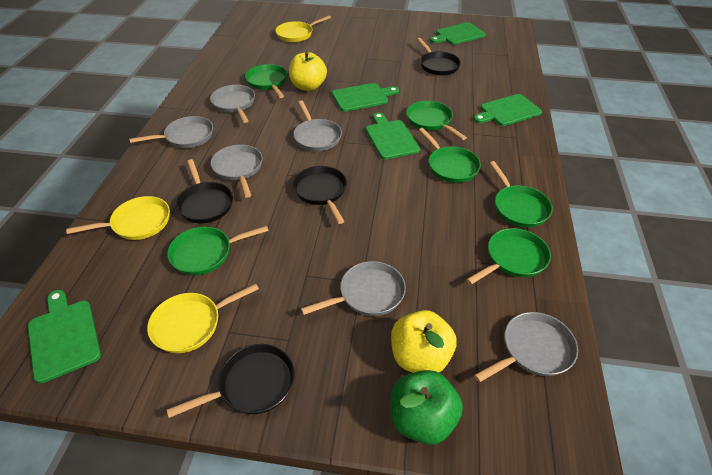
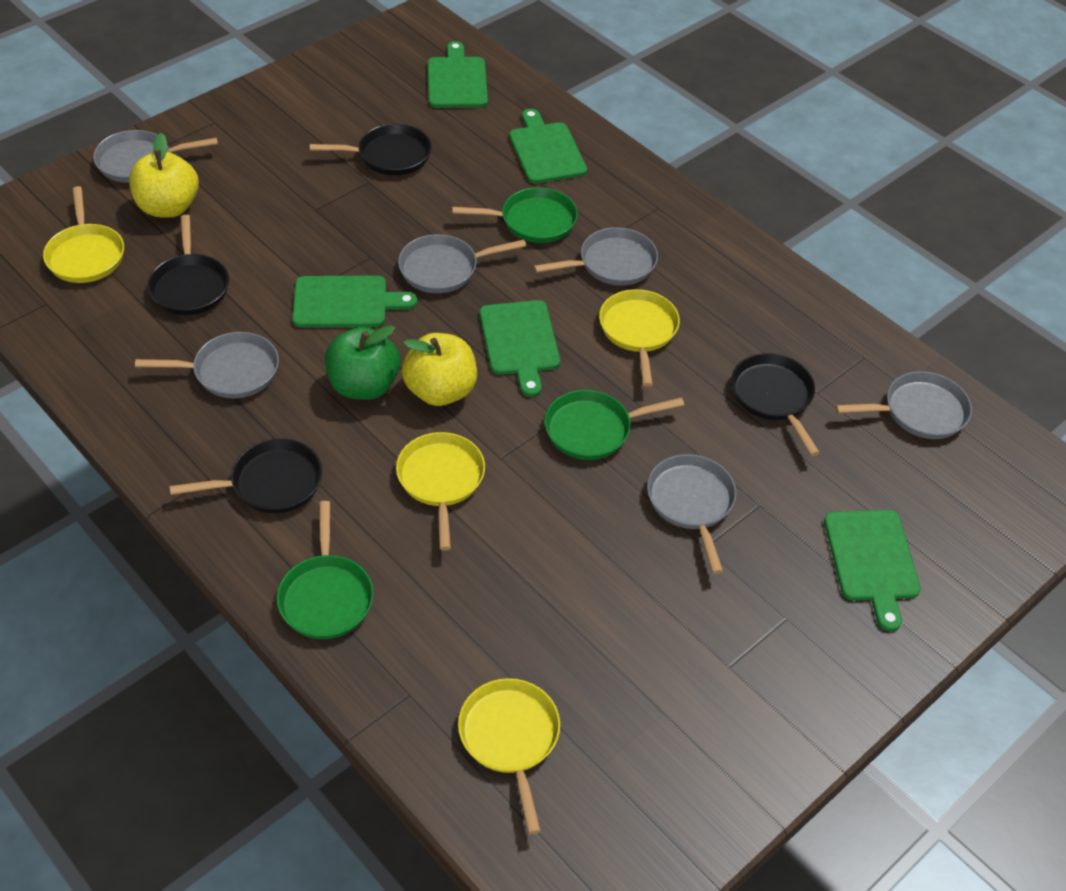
green pan: [167,226,269,275] [245,64,287,98] [406,101,467,140] [419,128,481,183] [466,228,551,285] [490,161,553,227] = 6 -> [277,501,374,639] [452,187,578,243] [545,390,684,460] = 3
yellow pan: [66,196,170,240] [147,283,259,353] [275,16,331,42] = 3 -> [43,186,124,283] [396,432,485,551] [458,678,560,834] [599,289,680,387] = 4

